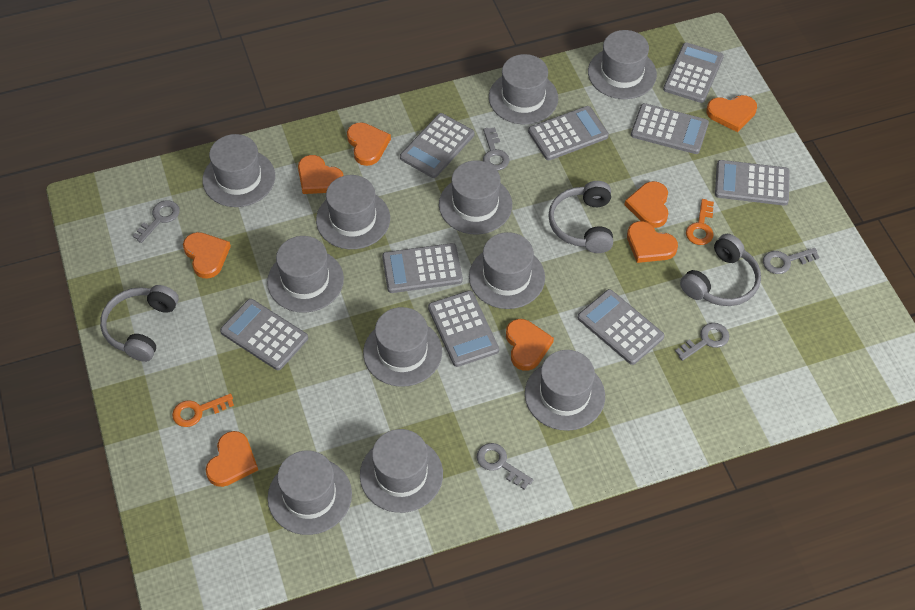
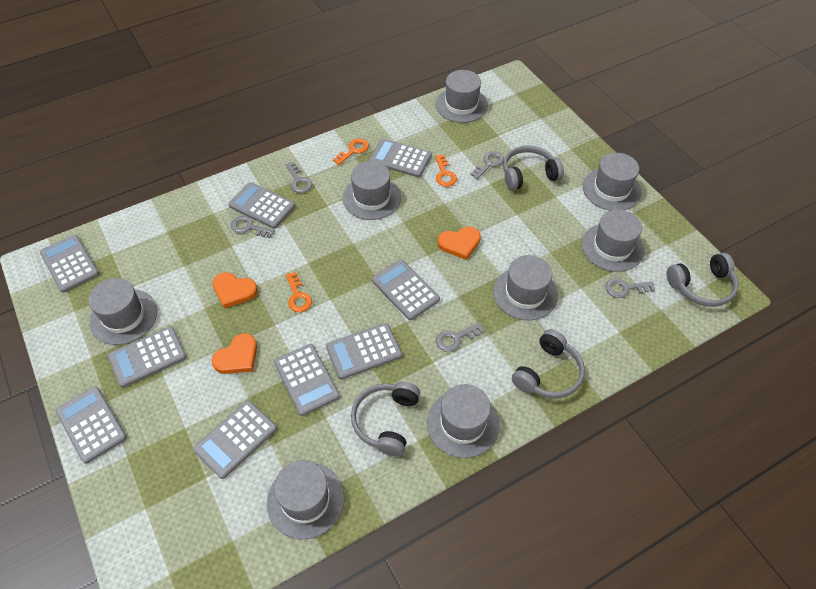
grey hat: [202,134,275,207] [267,236,344,313] [267,450,352,535] [316,175,390,249] [360,429,443,513] [363,307,442,387] [439,160,512,235] [469,232,545,309] [489,54,558,124] [525,350,605,431] [588,30,657,99] = 11 -> [88,278,157,345] [267,460,345,539] [343,161,401,220] [427,384,500,458] [435,70,488,123] [493,255,558,321] [582,210,644,272] [583,153,641,211] = 8
grey headphones: [100,285,179,362] [548,181,613,253] [680,234,761,306] = 3 -> [351,382,420,456] [503,145,564,190] [512,329,585,399] [667,253,739,307] = 4
orange heart: [183,232,231,279] [206,431,258,487] [298,155,344,194] [347,122,391,166] [506,319,554,371] [624,181,668,228] [627,221,678,263] [706,95,757,132] = 8 -> [212,272,258,308] [212,333,257,374] [438,227,481,260] = 3
orange key: [172,394,234,427] [686,199,714,245] = 2 -> [286,272,312,312] [333,138,369,165] [435,155,457,187] = 3

